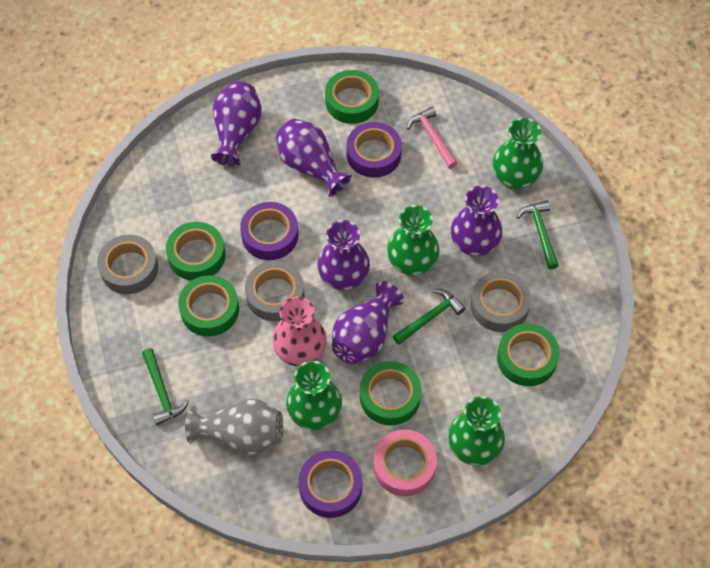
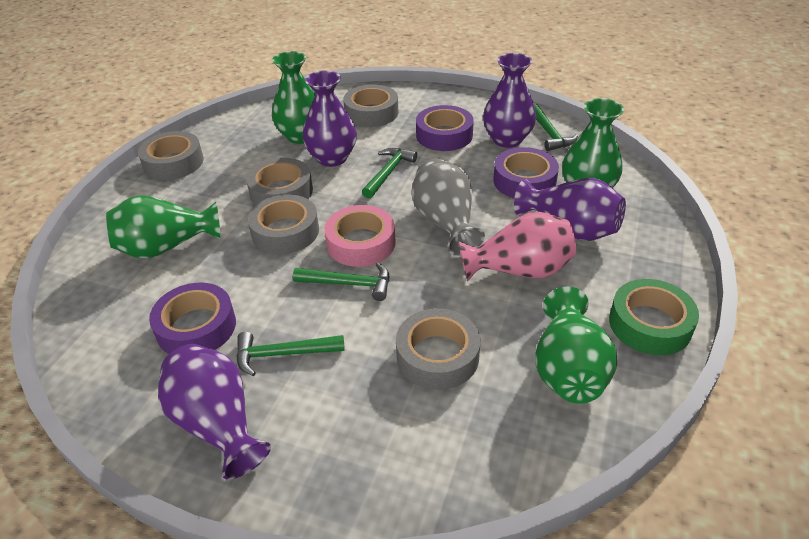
green hammer: [142,348,189,425] [393,289,465,345] [516,200,559,269] = 3 -> [236,332,345,376] [293,262,389,301] [362,148,417,199] [534,104,578,151] = 4
green tape: [166,222,226,281] [178,275,239,336] [325,70,379,124] [360,361,421,425] [497,324,560,386] = 5 -> [609,279,699,355] = 1
grey tape: [97,235,158,294] [245,261,305,321] [470,271,531,332] = 3 -> [138,131,204,180] [246,158,313,205] [248,195,319,254] [343,85,398,127] [396,308,480,390] = 5
pink hammer: [407,107,458,169] = 1 -> none = 0
purple vase: [211,81,262,167] [276,119,352,197] [317,220,370,291] [332,281,404,364] [451,186,503,256] = 5 -> [158,344,271,480] [302,70,357,167] [483,53,536,148] [514,178,626,241] = 4

